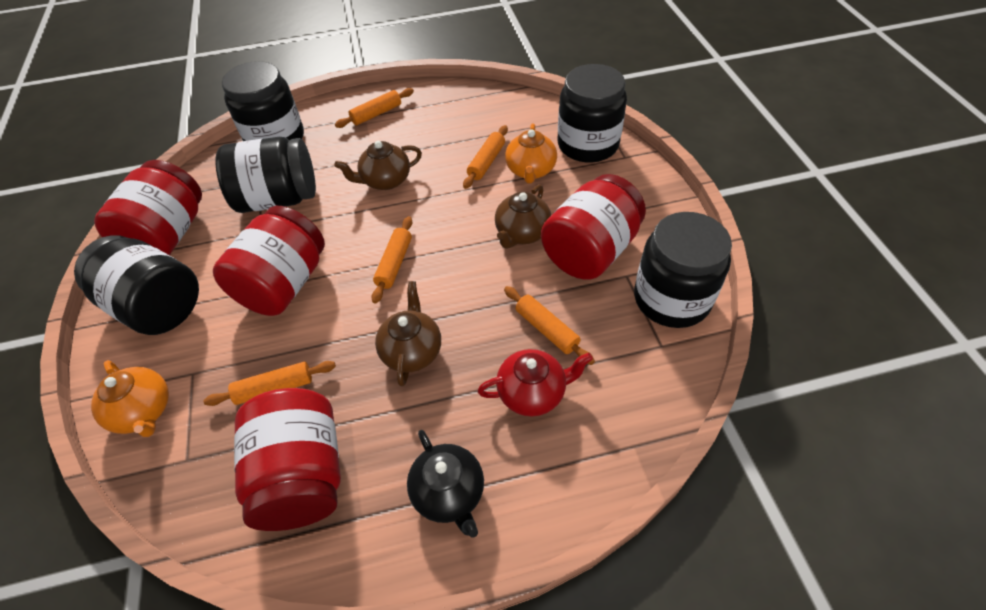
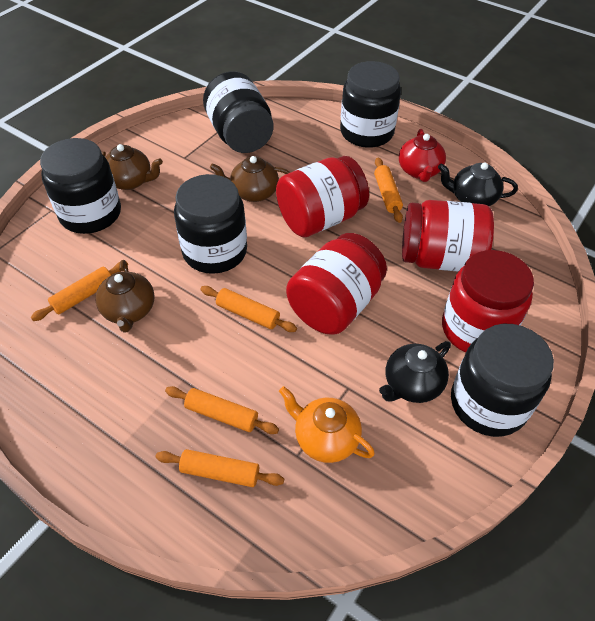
black teapot: [407,430,484,538] = 1 -> [379,341,451,403] [438,162,518,206] = 2
orange teapot: [91,360,169,437] [505,123,557,183] = 2 -> [279,386,375,463] = 1

